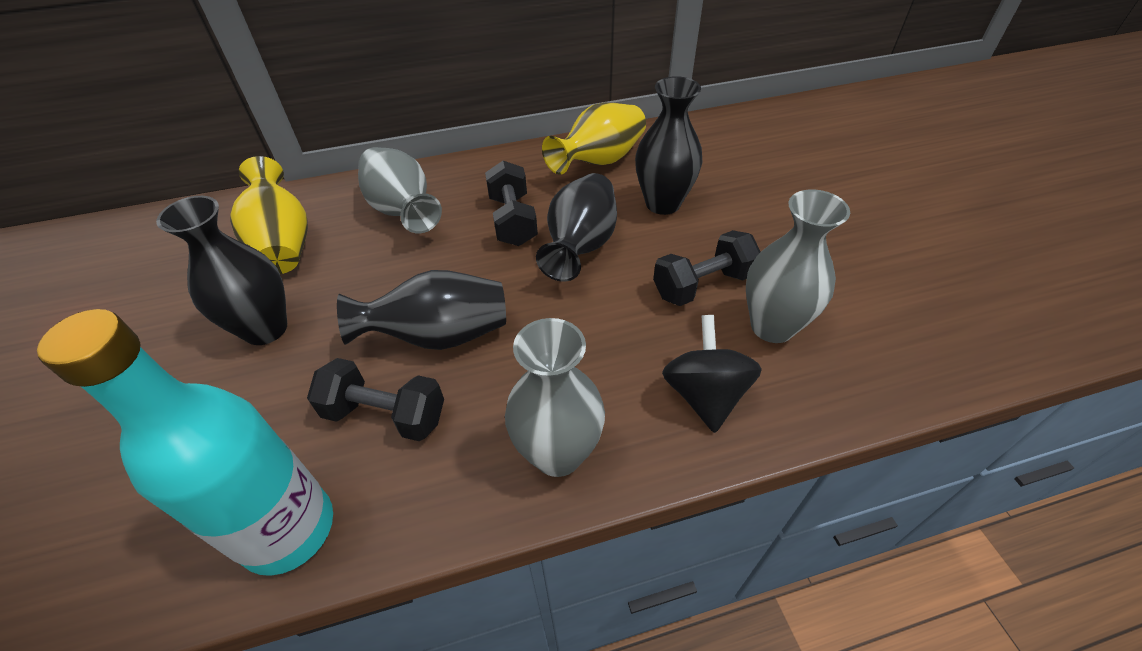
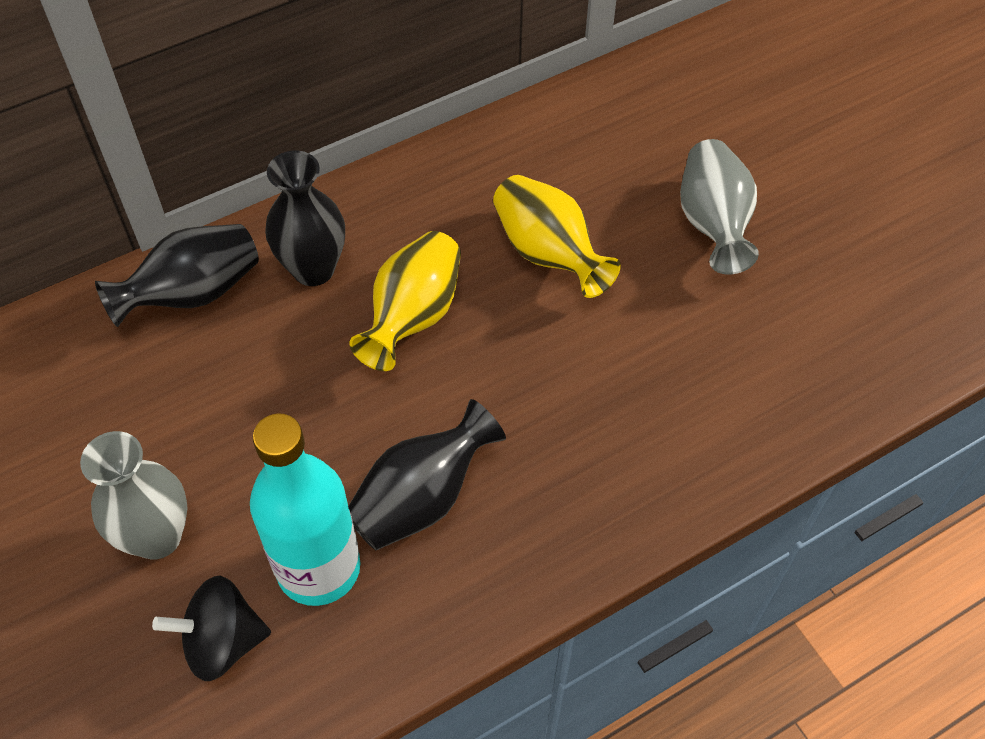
black dumbbell: [307,358,444,441] [485,161,538,246] [653,230,761,306] = 3 -> none = 0
black vase: [156,196,287,345] [337,270,506,350] [536,173,617,282] [635,76,703,215] = 4 -> [95,224,259,327] [265,151,345,286] [348,399,506,550] = 3
grey vase: [358,147,442,233] [505,318,605,477] [746,189,850,343] = 3 -> [80,431,188,559] [680,139,759,275] = 2

